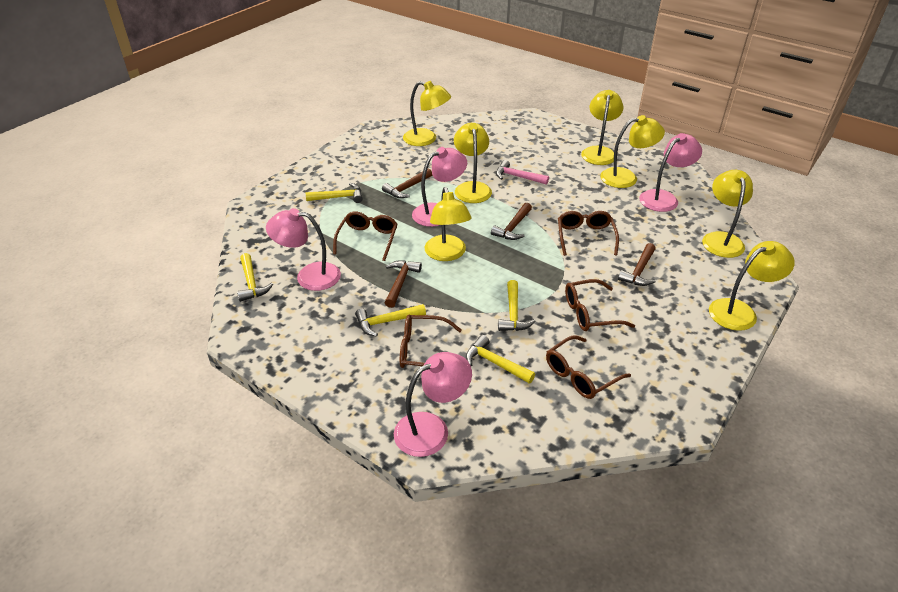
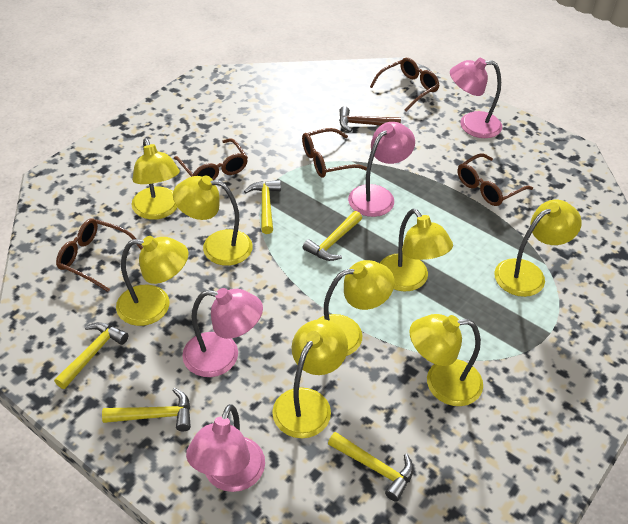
brown hammer: [382,168,432,198] [385,260,422,308] [491,203,532,240] [618,243,656,286] = 4 -> [339,106,401,132] = 1
pink hammer: [496,160,549,185] = 1 -> none = 0
yellow lamp: [403,81,451,146] [425,187,471,261] [454,123,492,203] [581,90,623,165] [600,115,665,188] [702,170,753,258] [709,241,795,331] = 7 -> [116,236,188,326] [131,138,180,220] [173,176,253,266] [272,319,348,438] [317,260,395,356] [380,209,453,292] [409,314,483,406] [494,200,582,297] = 8

